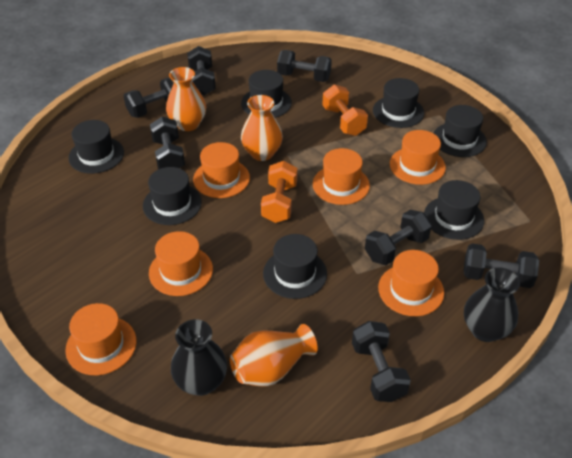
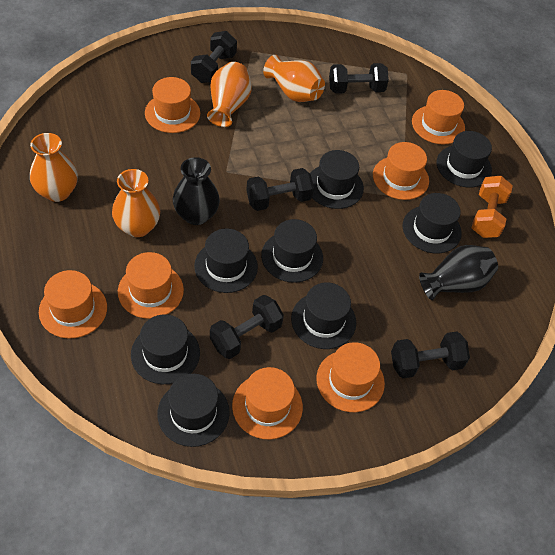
black dumbbell: [124,77,174,118] [150,117,185,169] [187,46,216,95] [277,50,332,82] [352,321,411,402] [365,210,432,265] [464,243,539,288] = 7 -> [191,31,237,83] [210,295,284,359] [246,168,314,211] [329,63,389,94] [391,331,470,378] = 5
black hat: [68,120,124,174] [143,167,202,225] [241,70,292,118] [263,234,327,299] [373,78,424,128] [424,180,484,240] [433,105,487,157] = 7 -> [131,314,200,384] [157,374,230,447] [194,228,258,293] [261,219,323,283] [291,283,356,349] [310,150,364,209] [403,193,462,253] [437,131,492,188] = 8
orange dumbbell: [261,161,297,223] [322,84,368,136] = 2 -> [472,176,513,238] = 1
orange hat: [65,303,136,375] [149,231,213,296] [193,142,250,198] [313,148,370,205] [378,250,444,316] [390,130,446,185] = 6 -> [39,270,107,338] [118,252,184,319] [145,77,200,133] [232,367,303,439] [316,342,385,412] [373,142,429,200] [412,90,465,145] = 7
orange vase: [166,67,206,131] [230,324,318,387] [241,95,283,161] = 3 -> [30,133,78,202] [112,169,160,237] [207,62,252,127] [263,55,325,102] = 4

